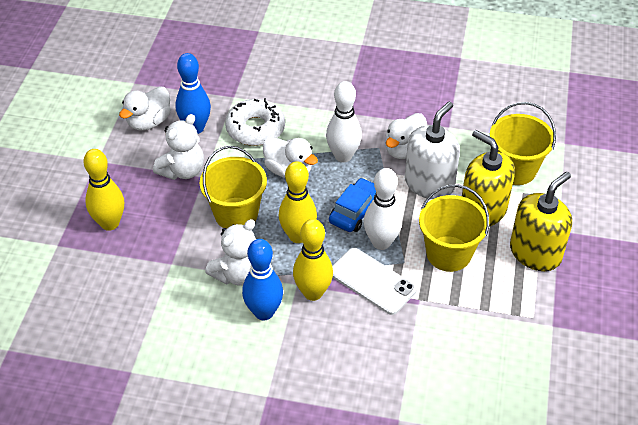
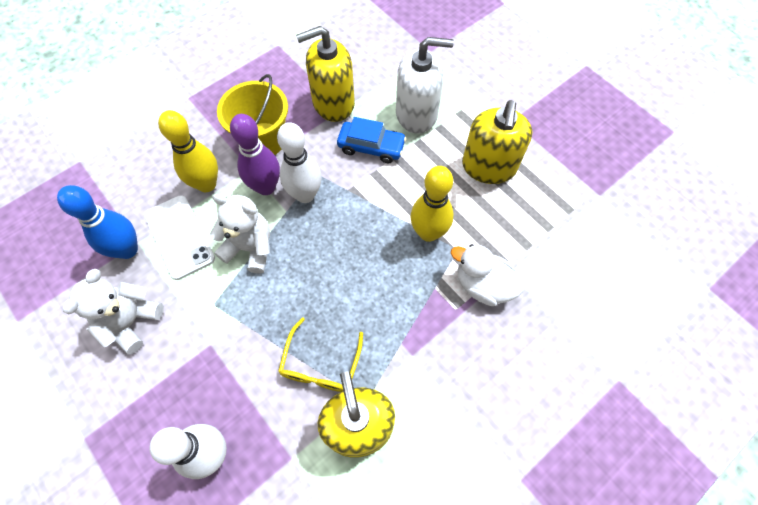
blue bowling pin: [175,53,211,134] [242,239,283,320] = 2 -> [57,185,138,259] = 1
purple bowling pin: none = 0 -> [230,114,280,195] = 1
white donut: [225,98,285,146] = 1 -> none = 0
white duck: [119,86,171,131] [263,137,318,178] [385,113,428,159] = 3 -> [451,244,524,306] = 1
yellow bowling pin: [84,149,124,231] [279,161,317,243] [293,219,333,301] = 3 -> [158,110,218,192] [411,166,454,242] = 2
yellow bucket: [200,146,267,229] [419,184,489,272] [490,102,556,185] = 3 -> [217,74,288,155] = 1
yellow glasses: none = 0 -> [278,317,363,392] = 1
yellow soap dispenser: [462,130,515,227] [510,172,572,271] = 2 -> [296,26,355,122] [318,371,395,458] [462,100,532,184] = 3

